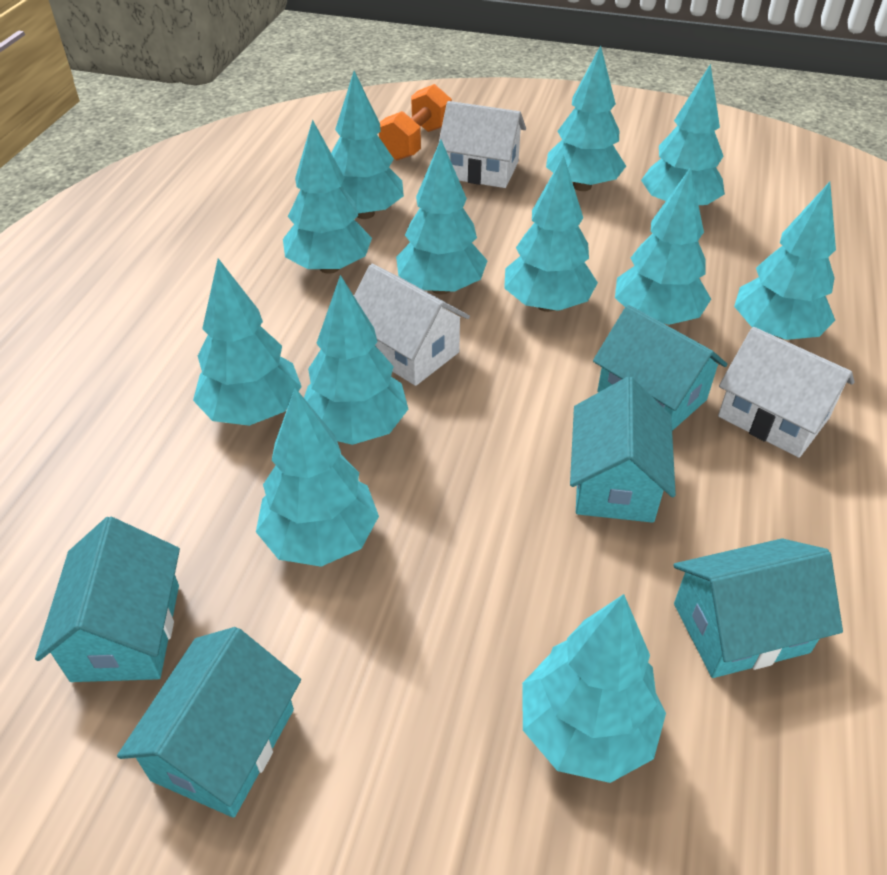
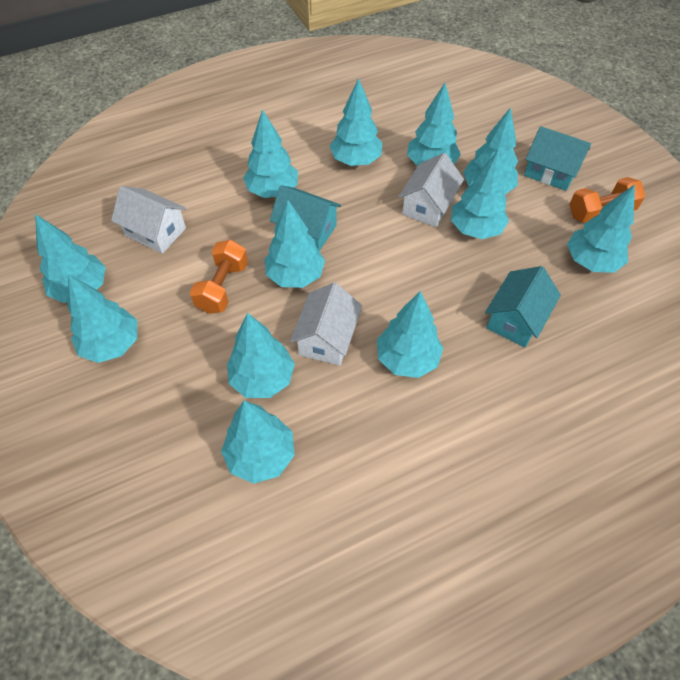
orange dumbbell: [379,84,452,160] = 1 -> [190,240,248,314] [569,177,645,223] = 2
turquoise house: [35,517,180,682] [117,627,301,818] [570,377,676,523] [593,305,727,431] [673,539,843,678] = 5 -> [270,185,341,251] [485,266,561,347] [524,126,591,191] = 3

